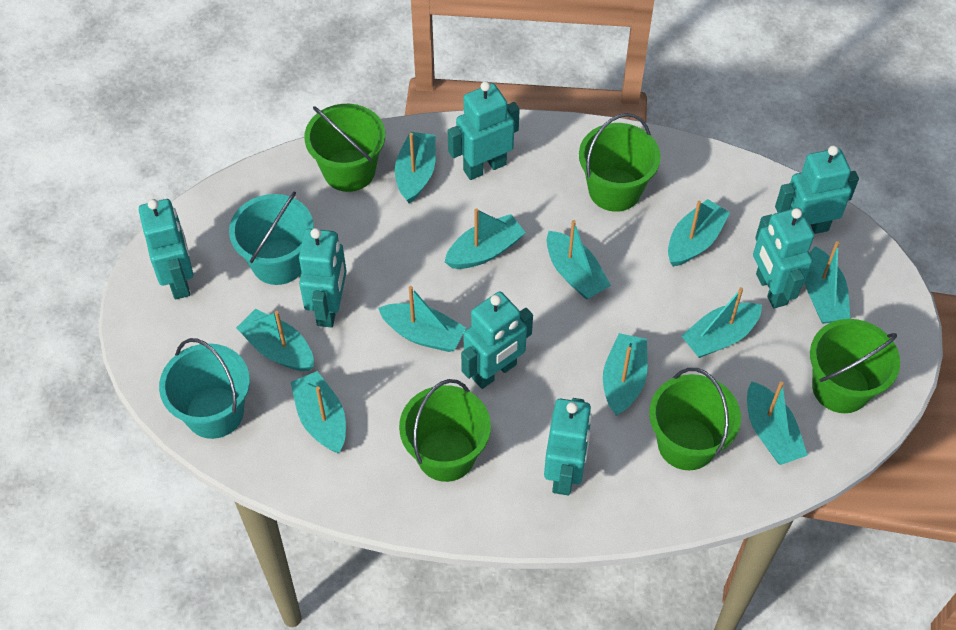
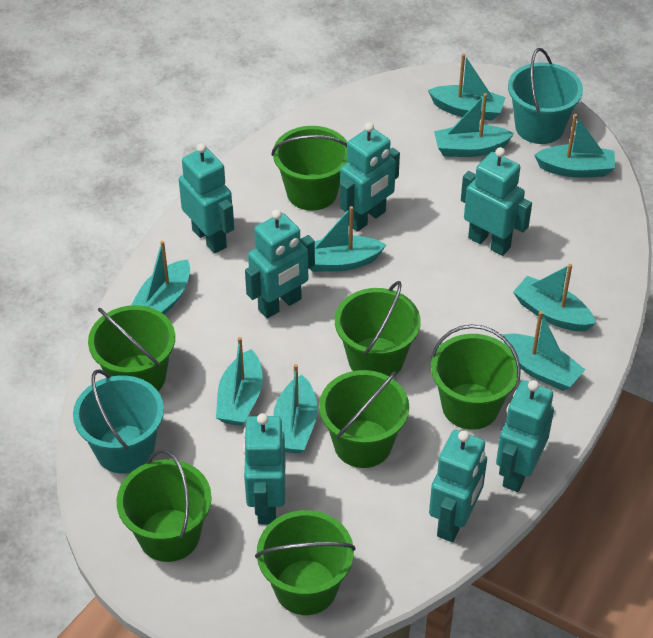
green bucket: [304,104,385,192] [399,379,491,482] [579,113,661,212] [649,368,741,470] [810,319,900,413] = 5 -> [88,305,175,391] [116,449,212,562] [255,510,356,615] [271,126,348,211] [319,370,409,468] [335,281,421,376] [431,324,521,430] = 7
turquoise boat: [236,309,314,371] [291,371,346,453] [378,286,466,352] [395,132,436,204] [445,208,526,269] [547,220,611,300] [603,333,647,416] [668,199,730,267] [681,287,762,358] [747,381,807,465] [805,241,850,324] = 11 -> [131,241,190,315] [216,337,263,426] [273,364,318,454] [309,206,386,272] [428,54,506,121] [434,93,514,157] [502,311,585,391] [513,264,596,332] [534,114,615,178] = 9

